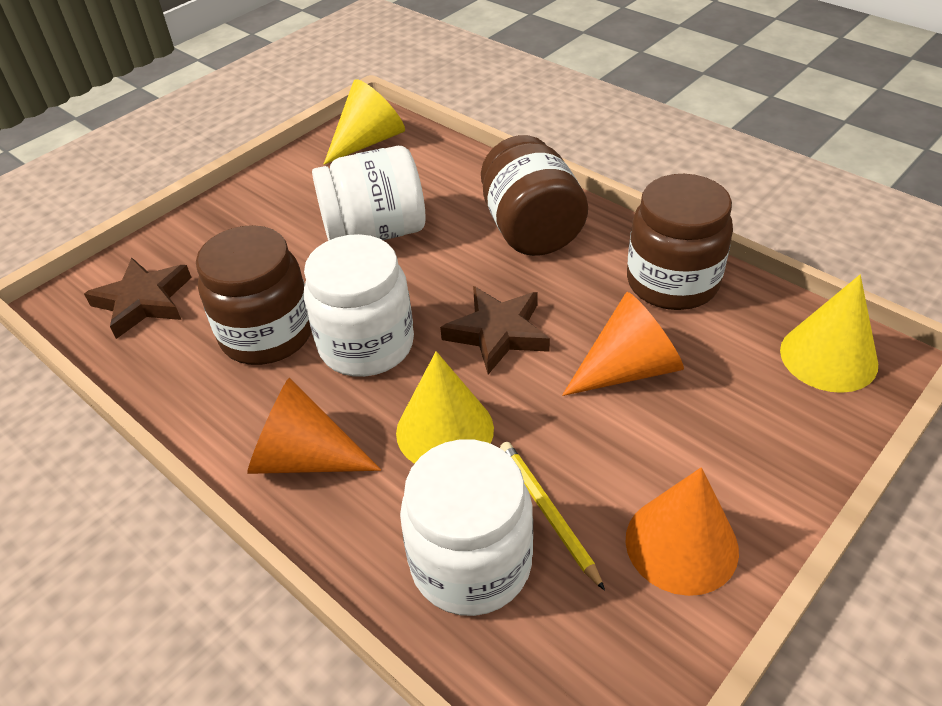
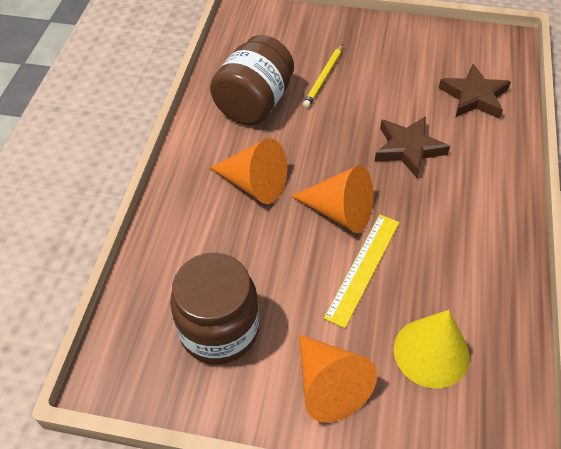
brown jar: [196,225,311,365] [481,135,588,256] [627,174,733,310] = 3 -> [170,252,259,364] [210,35,294,125] = 2
white jar: [304,234,414,377] [312,146,425,241] [400,439,533,616] = 3 -> none = 0
yellow cone: [324,79,405,165] [396,351,494,464] [780,275,878,393] = 3 -> [394,310,470,388] = 1
yellow ruler: none = 0 -> [324,215,399,328] = 1

